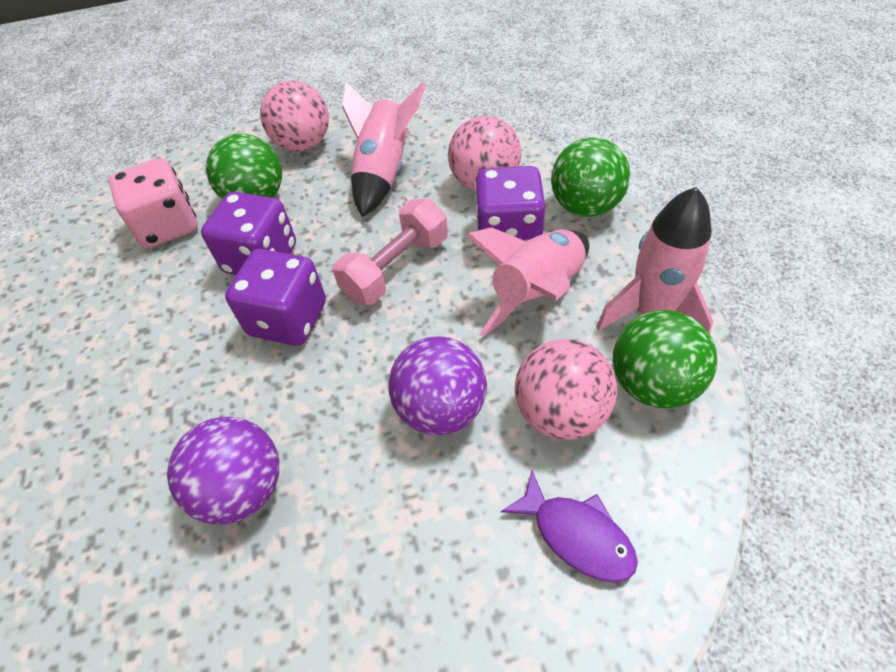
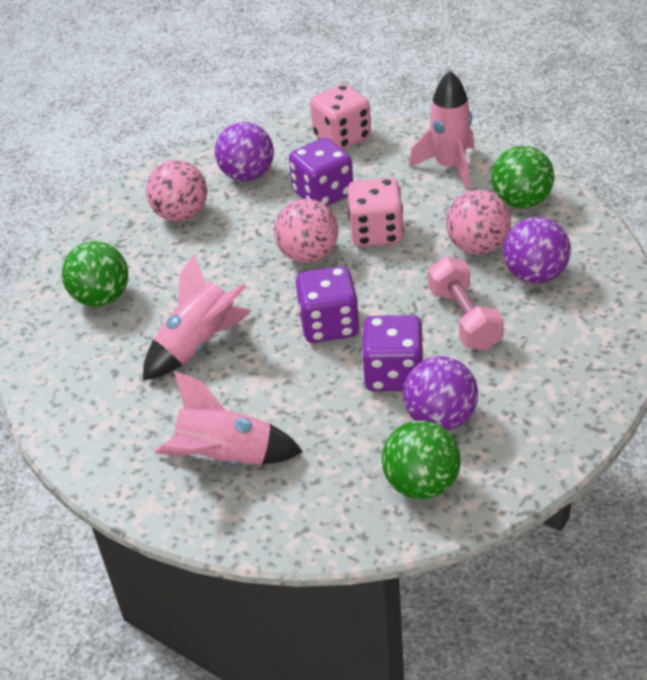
pink dice: [109,158,198,248] = 1 -> [310,84,371,150] [348,178,404,247] = 2
purple ball: [167,417,280,525] [388,336,487,435] = 2 -> [215,122,274,182] [403,356,478,430] [503,217,571,284] = 3
purple fish: [501,471,638,583] = 1 -> none = 0

